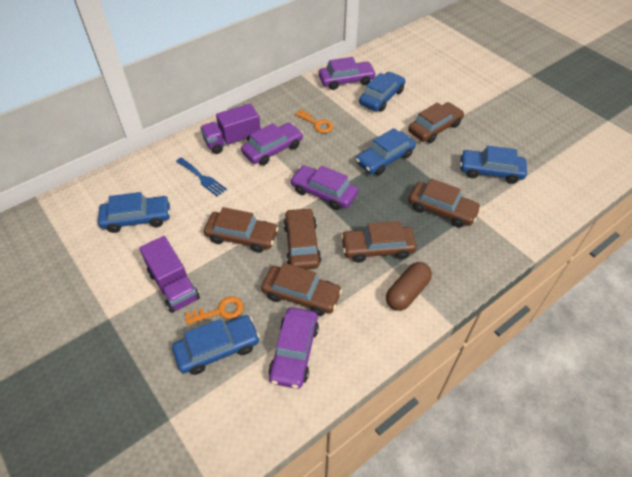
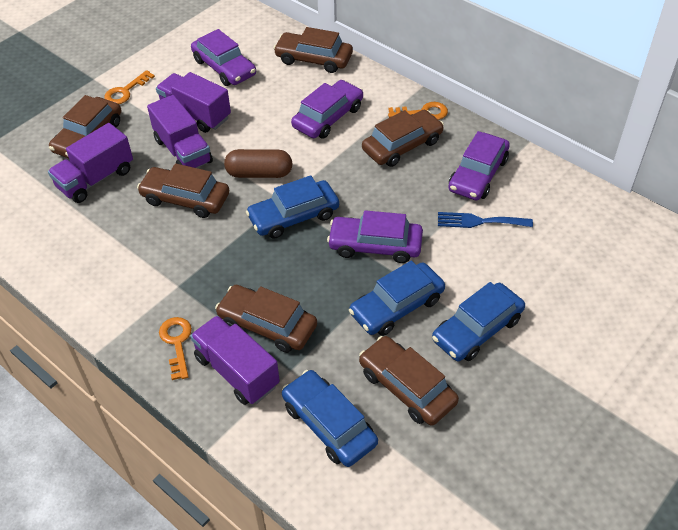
blue car: [98,192,170,233] [172,315,260,375] [356,128,416,175] [359,72,405,112] [460,146,527,184] = 5 -> [246,175,339,239] [282,370,378,467] [349,260,445,336] [432,282,525,361] = 4
orange key: [185,296,243,325] [295,109,333,133] = 2 -> [104,70,155,104] [159,317,192,380] [388,102,448,120] = 3
purple truck: [139,236,200,313] [200,103,261,154] = 2 -> [48,123,133,203] [147,95,213,168] [156,72,231,133] [190,315,280,405] = 4

